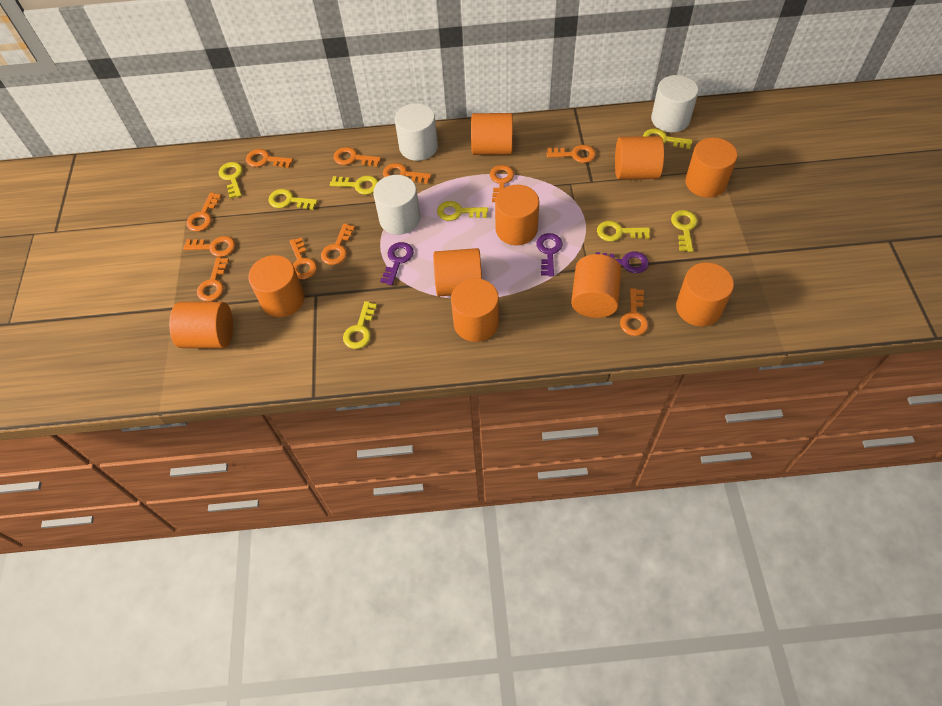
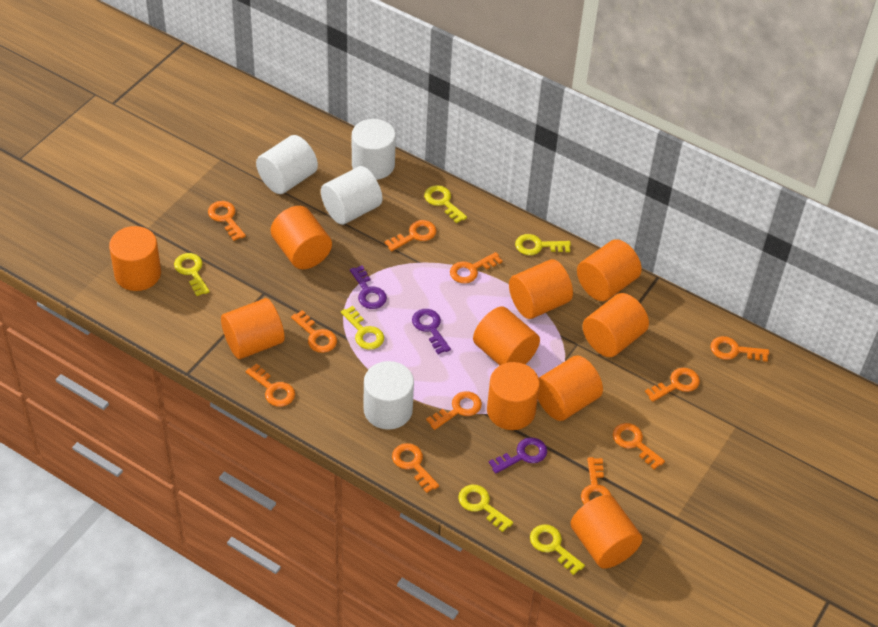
white cylinder: [373,175,420,235] [395,103,438,161] [651,75,699,133] = 3 -> [256,135,318,194] [321,166,382,225] [352,119,396,180] [364,361,414,430] = 4
yellow key: [219,162,243,199] [268,189,318,210] [330,176,378,195] [343,301,377,349] [437,201,488,221] [597,221,650,241] [643,128,693,149] [671,210,698,252] = 8 -> [174,253,210,296] [341,306,384,350] [424,185,467,224] [458,485,513,532] [515,234,571,255] [530,524,585,575] = 6

